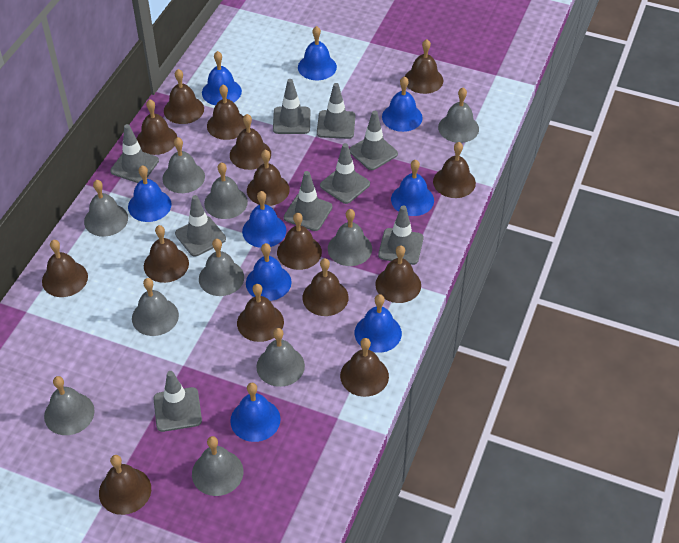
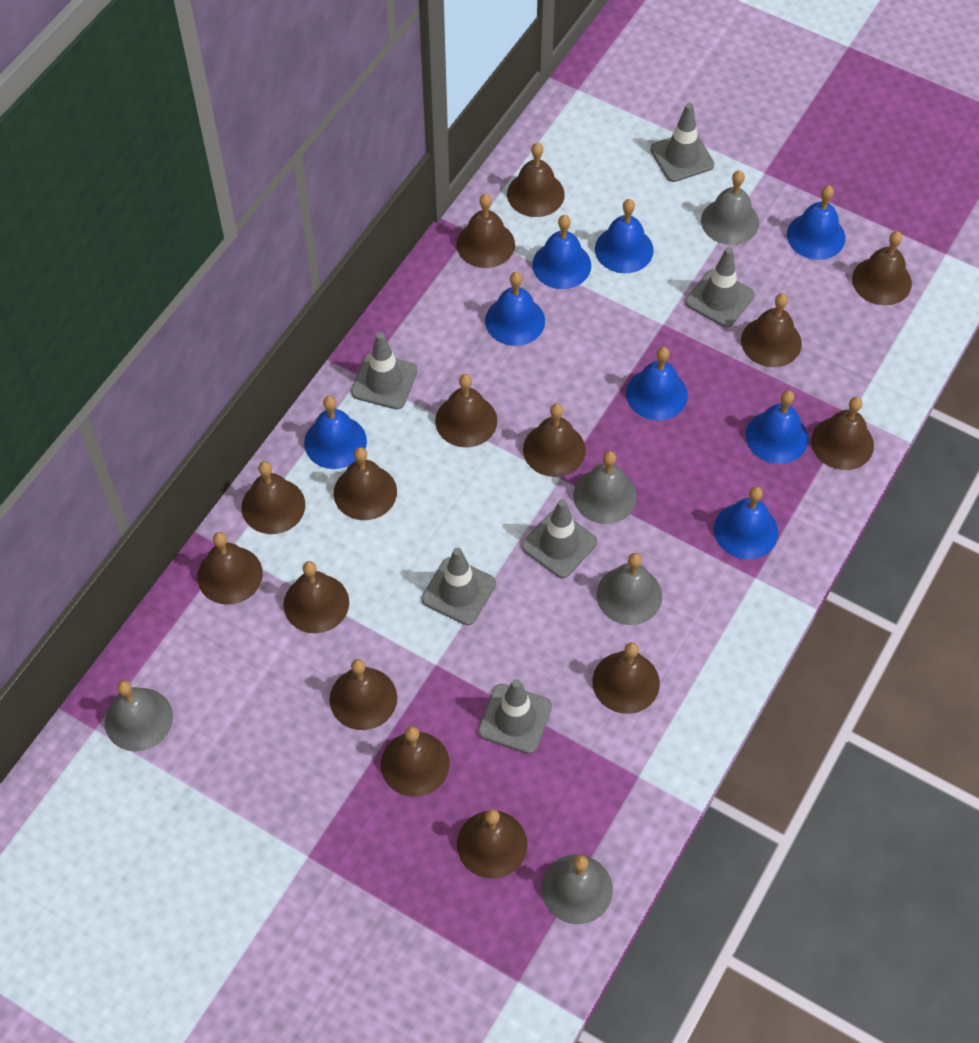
blue bell: [128,165,172,222] [202,51,242,105] [230,383,280,442] [242,191,286,248] [246,243,292,301] [298,26,337,80] [355,294,402,353] [382,76,423,132] [391,159,434,216] = 9 -> [304,396,367,469] [485,272,545,346] [532,215,591,289] [595,199,654,273] [626,347,688,421] [714,486,778,559] [746,390,808,464] [787,185,845,260] = 8
grey bell: [44,376,95,435] [84,180,128,237] [132,278,179,336] [162,137,205,193] [192,436,243,496] [199,239,244,296] [204,162,248,219] [256,328,305,387] [328,209,372,266] [438,87,479,143] = 10 -> [105,680,173,751] [541,854,613,924] [573,451,637,524] [597,553,662,625] [701,171,759,245] = 5
grey traffic cone: [110,124,159,183] [153,371,202,432] [175,195,226,256] [273,79,310,134] [284,171,332,231] [317,83,355,139] [320,143,370,204] [349,111,398,170] [378,205,424,265] = 9 -> [351,332,418,409] [422,547,496,625] [478,679,552,754] [522,499,597,578] [650,103,714,182] [685,247,754,328] = 6

